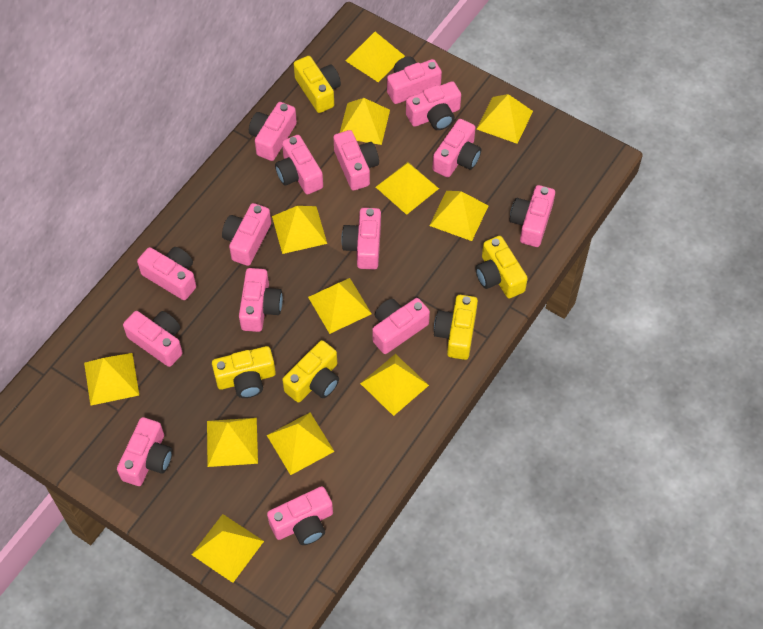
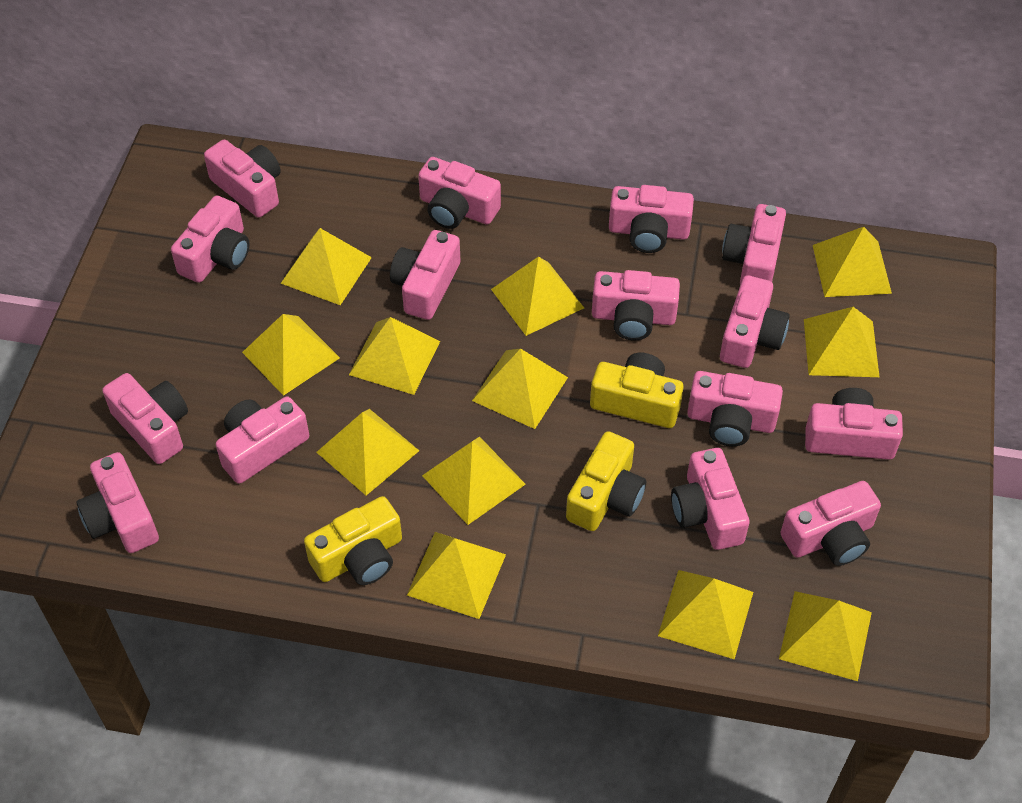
yellow camera: [212,346,276,398] [282,340,339,403] [294,56,341,113] [434,295,478,360] [476,236,528,298] = 5 -> [304,496,402,585] [566,431,646,531] [590,353,684,428] = 3

